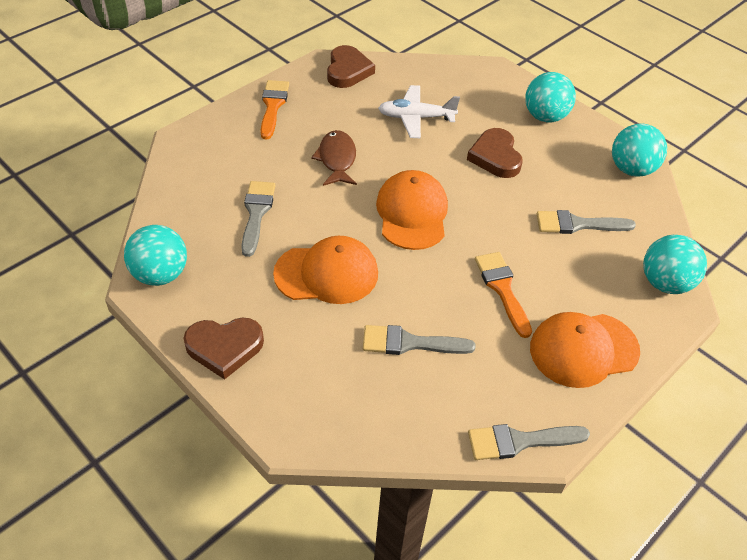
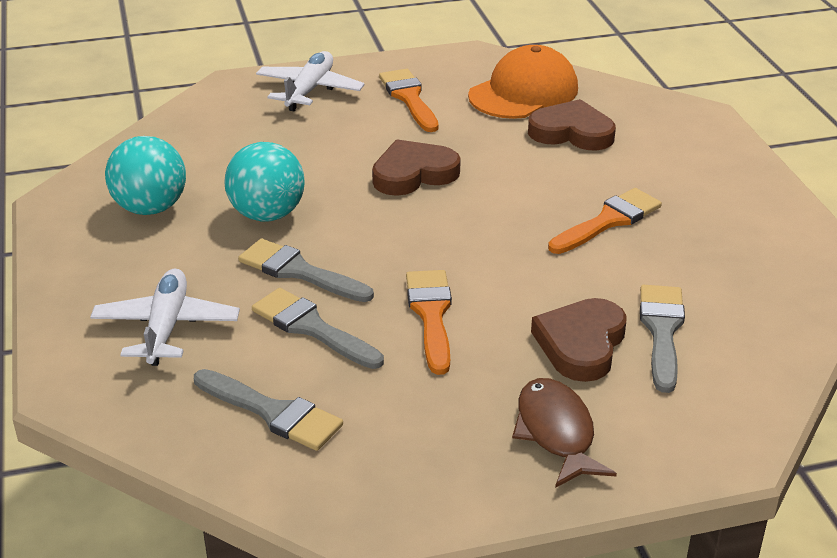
orange brush: [260,80,289,140] [475,252,532,338] = 2 -> [379,69,439,132] [406,270,452,375] [548,188,662,254] = 3
orange cap: [273,236,378,304] [376,170,448,250] [530,312,640,388] = 3 -> [468,45,578,119] = 1
turquoise ball: [124,225,187,286] [525,72,576,123] [612,123,667,177] [643,235,707,294] = 4 -> [105,136,186,215] [224,142,305,222] = 2
white plane: [378,85,460,138] = 1 -> [90,269,240,366] [256,51,365,111] = 2

